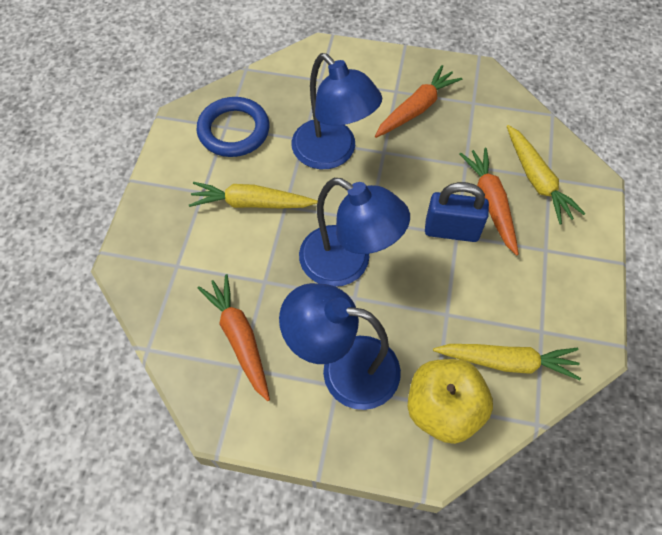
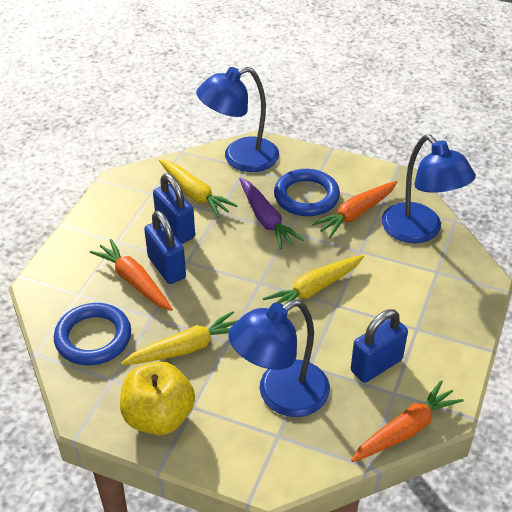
blue padlock: [425,182,489,242] = 1 -> [144,211,186,284] [153,173,195,244] [351,309,408,383] = 3
blue ring: [196,97,269,157] = 1 -> [54,303,131,365] [274,169,340,216] = 2
purple carrot: none = 0 -> [239,178,304,249] = 1

